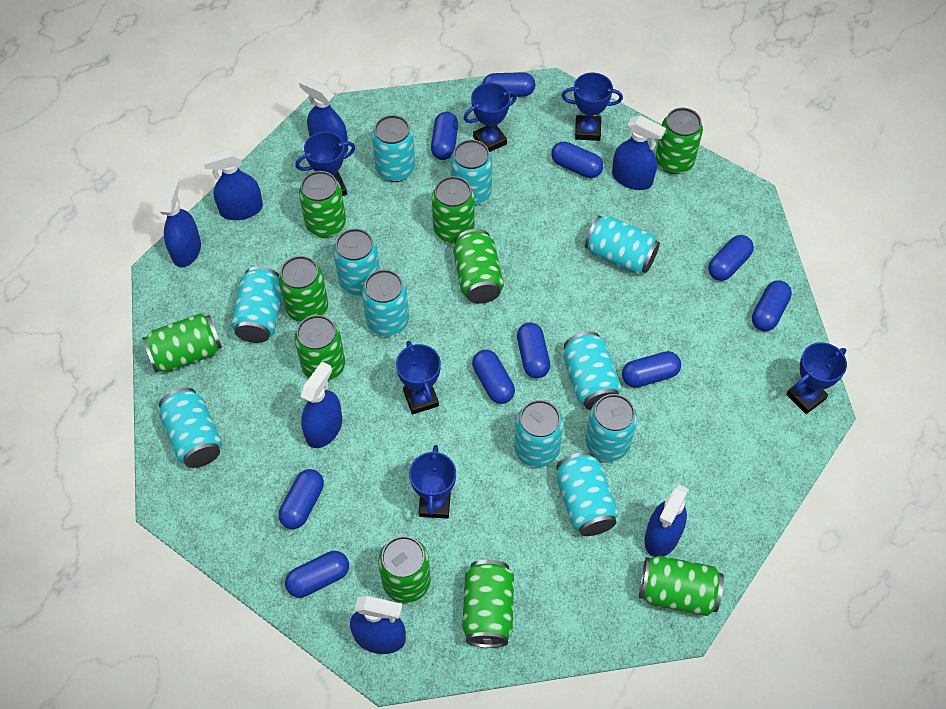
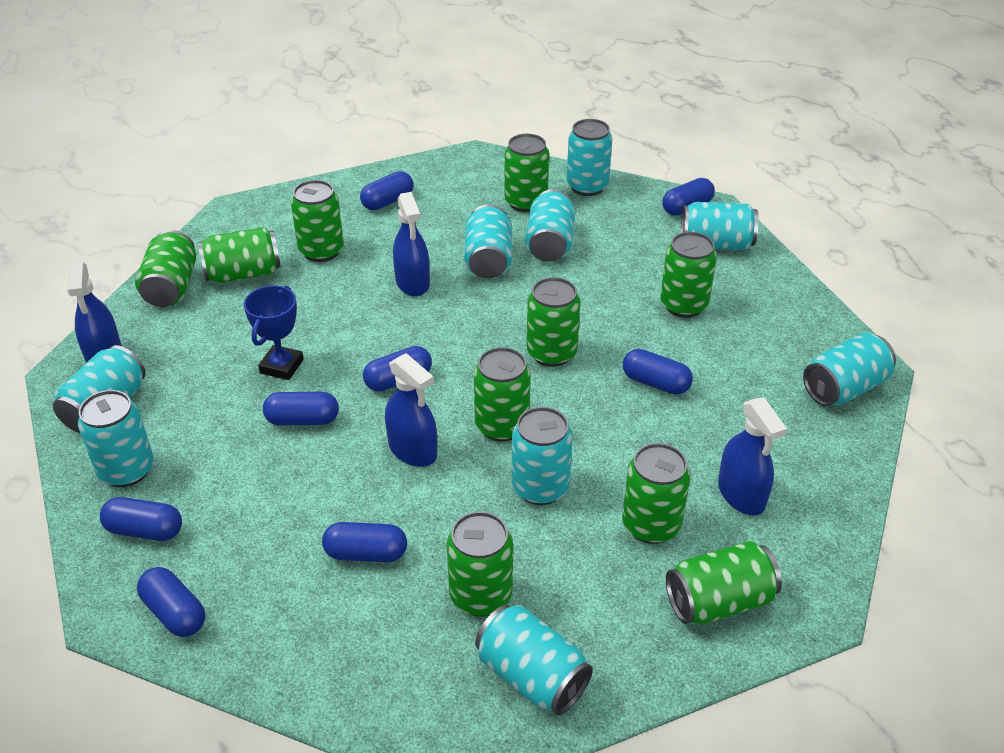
blue capsule: [279,469,324,529] [285,551,349,598] [431,112,458,160] [472,350,515,404] [482,72,535,97] [517,322,550,378] [551,142,603,178] [622,351,681,388] [708,235,754,281] [752,280,792,331] = 10 -> [100,497,182,541] [137,567,205,637] [263,392,339,425] [322,522,407,562] [360,171,414,210] [363,346,432,392] [623,349,693,395] [662,178,715,216] = 8
blue spray bottle: [159,178,201,267] [202,149,263,220] [299,77,348,155] [301,362,342,448] [350,596,406,654] [612,116,666,190] [644,484,689,557] = 7 -> [67,262,122,363] [385,353,437,467] [393,192,430,296] [718,398,787,515] = 4
blue trophy: [295,132,356,196] [396,341,441,414] [409,445,456,519] [464,83,517,152] [561,73,623,141] [786,342,847,414] = 6 -> [244,285,304,380] = 1
turquoise can: [159,388,222,468] [231,266,282,343] [333,228,380,295] [362,270,409,337] [372,115,415,182] [450,140,492,206] [514,400,563,467] [556,452,619,536] [563,332,622,410] [585,215,660,274] [585,394,637,461] = 11 -> [53,345,146,433] [78,390,154,487] [464,204,512,279] [475,605,593,715] [512,407,573,505] [525,189,575,262] [567,119,612,196] [681,202,759,250] [803,333,896,406] = 9

